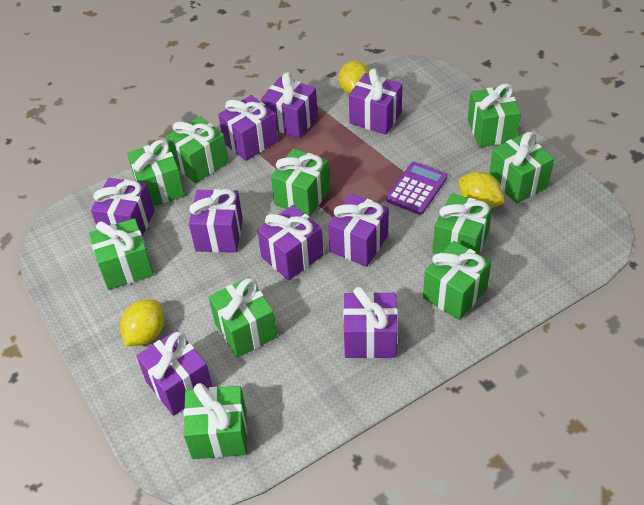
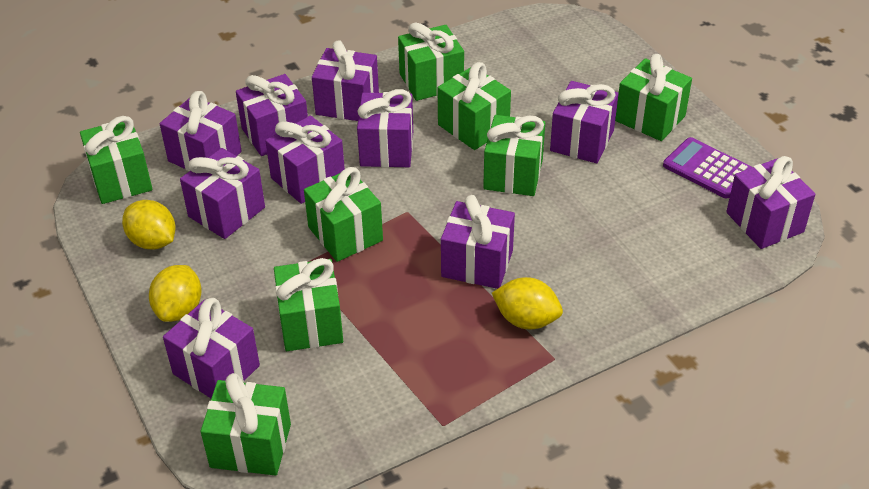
green gift: [89,218,154,290] [127,140,185,207] [166,116,229,183] [183,383,247,459] [209,277,277,358] [271,148,330,217] [423,241,491,320] [432,193,493,254] [468,83,521,147] [489,132,554,203] = 10 -> [80,116,153,204] [200,373,291,476] [274,258,343,351] [304,167,383,262] [398,22,464,101] [438,62,511,150] [483,115,545,196] [615,54,692,141] = 8
purple gift: [91,178,155,236] [136,330,213,416] [189,189,243,253] [218,95,278,161] [257,205,323,280] [261,72,318,139] [328,193,389,267] [343,287,398,359] [349,68,403,135] = 9 -> [160,91,242,171] [163,298,260,398] [180,148,265,239] [236,74,308,156] [265,116,345,204] [312,40,379,121] [357,89,413,167] [441,195,515,289] [550,81,619,163] [726,156,815,249] = 10

